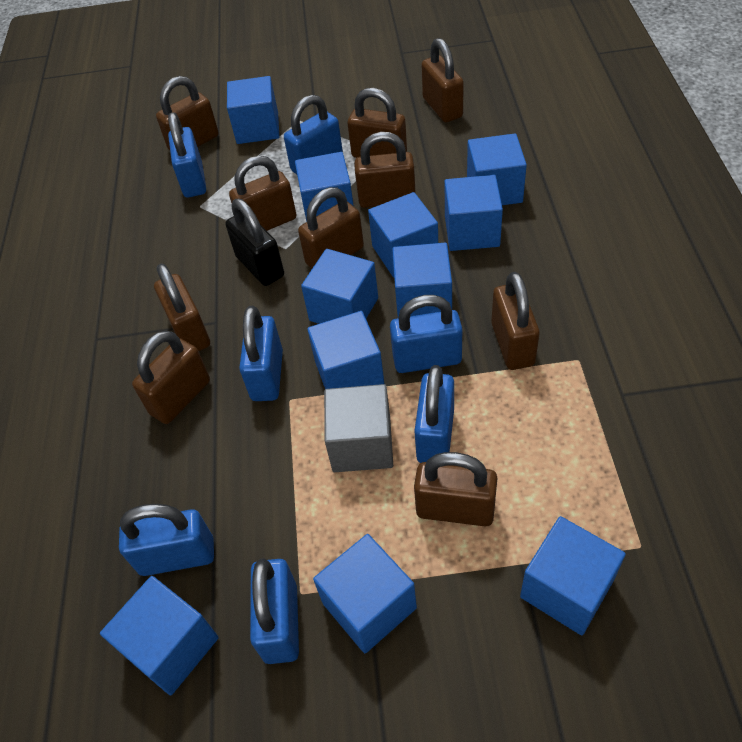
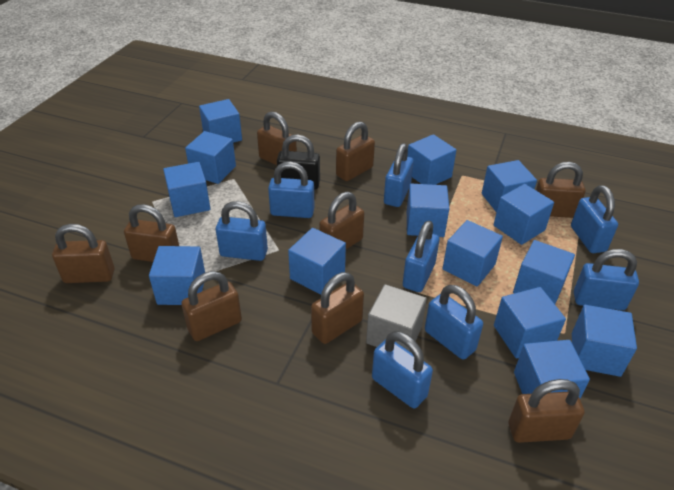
blue cube: [100,576,219,695] [227,76,279,144] [295,152,354,222] [301,249,378,324] [307,311,384,389] [313,534,417,653] [368,192,438,277] [392,243,452,317] [445,175,503,251] [467,133,527,205] [520,516,626,635] = 11 -> [149,246,205,305] [163,162,210,217] [185,131,236,184] [199,99,242,143] [288,228,346,294] [407,134,456,185] [407,184,449,237] [442,220,503,287] [482,160,537,212] [494,184,554,245] [494,287,566,358] [513,240,575,304] [514,340,590,399] [572,305,637,377] = 14
blue padlock: [119,504,214,576] [168,112,206,198] [239,306,283,401] [250,558,299,664] [284,95,343,174] [390,295,462,373] [414,365,454,463] = 7 -> [216,201,268,261] [268,162,314,218] [372,331,433,408] [384,143,414,207] [403,221,439,292] [425,285,483,360] [571,185,618,253] [574,249,639,310] = 8
brown padlock: [132,331,210,424] [154,263,210,351] [156,76,219,150] [229,156,297,231] [298,187,364,269] [347,88,407,158] [354,132,416,208] [414,452,497,527] [421,38,464,122] [491,272,540,370] = 10 -> [52,224,115,283] [124,204,179,262] [181,271,242,341] [257,111,297,165] [311,272,364,344] [319,192,364,249] [336,122,375,181] [509,379,585,443] [536,162,585,218] = 9

